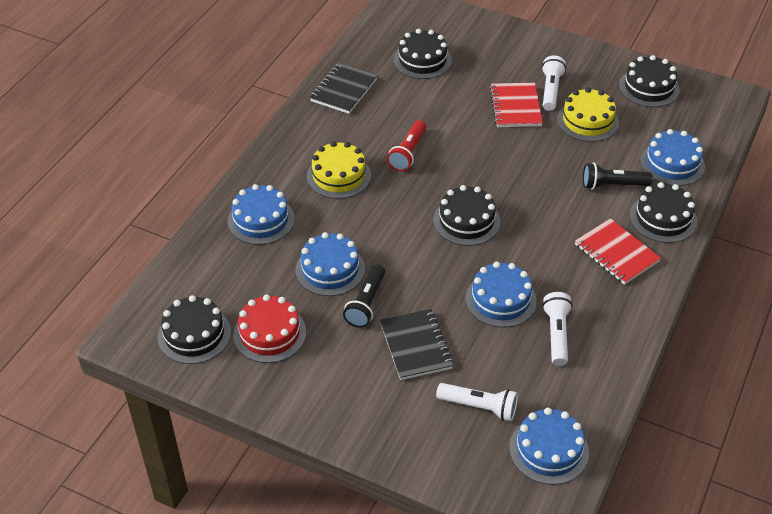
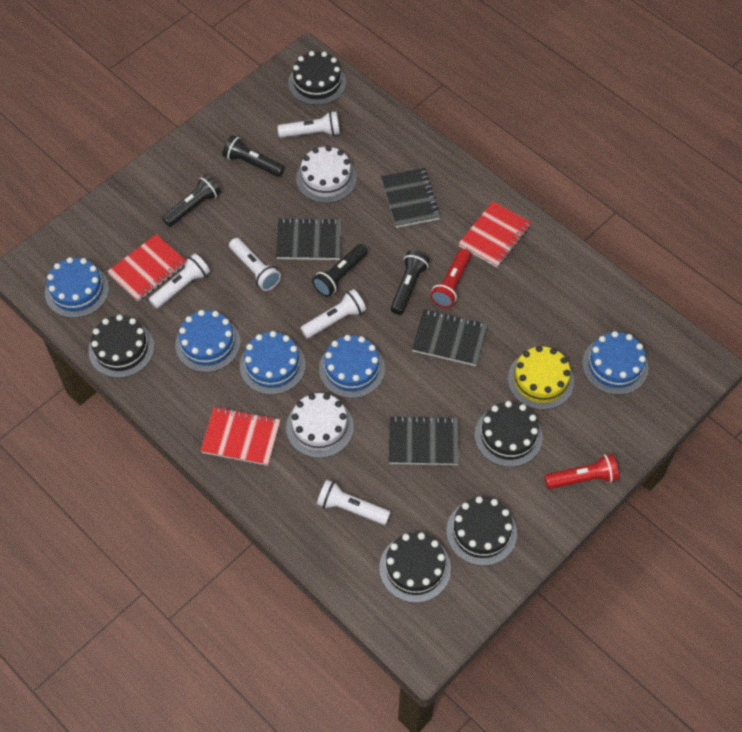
black flashlight: [343,264,385,328] [583,163,653,190] = 2 -> [162,174,221,227] [223,135,285,177] [312,244,368,297] [391,250,430,315] = 4
black notebook: [310,63,378,114] [380,309,454,380] = 2 -> [276,217,342,260] [381,168,441,228] [389,415,459,465] [412,309,488,366] = 4
red cake: [233,294,306,363] = 1 -> none = 0
red flashlight: [387,120,427,171] = 1 -> [430,249,471,308] [545,454,619,489] = 2
red notebook: [489,83,543,127] [575,218,661,285] = 2 -> [107,234,187,301] [201,407,280,466] [458,201,531,267] = 3
white cake: none = 0 -> [286,393,354,458] [296,146,357,203] = 2
white flashlight: [436,383,518,421] [541,55,566,111] [542,292,573,366] = 3 -> [149,253,210,309] [229,238,281,291] [277,111,340,138] [300,289,366,338] [317,480,391,525] = 5
yellow cake: [307,141,371,199] [557,87,619,142] = 2 -> [508,346,574,410] = 1

